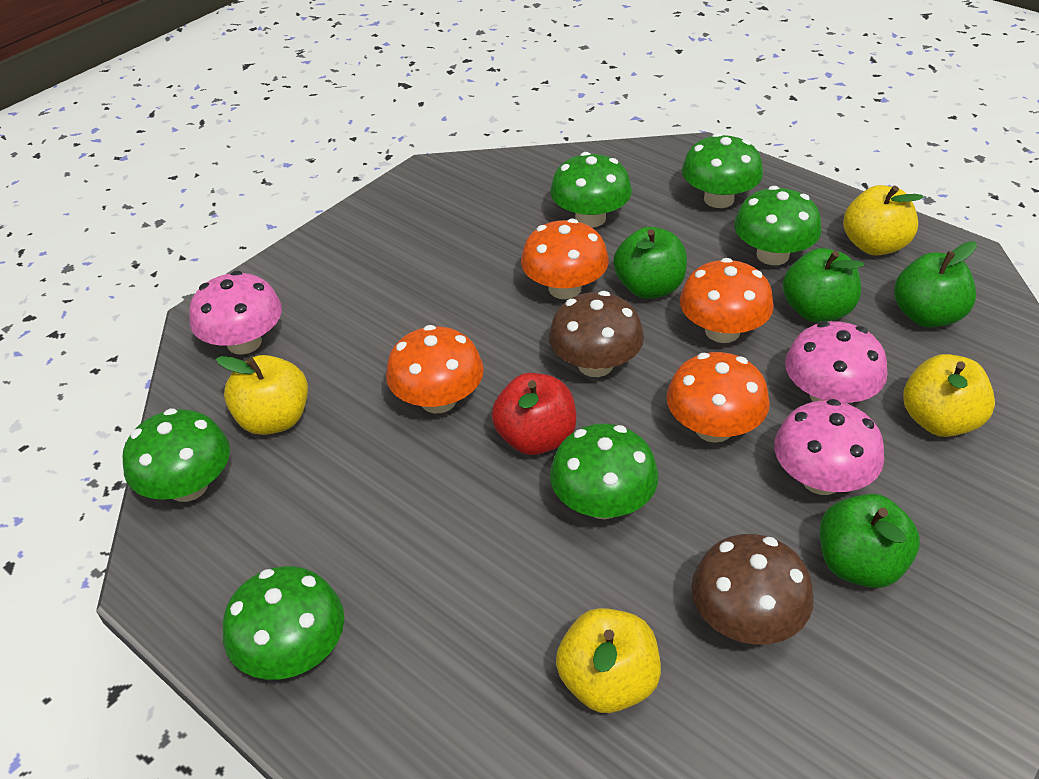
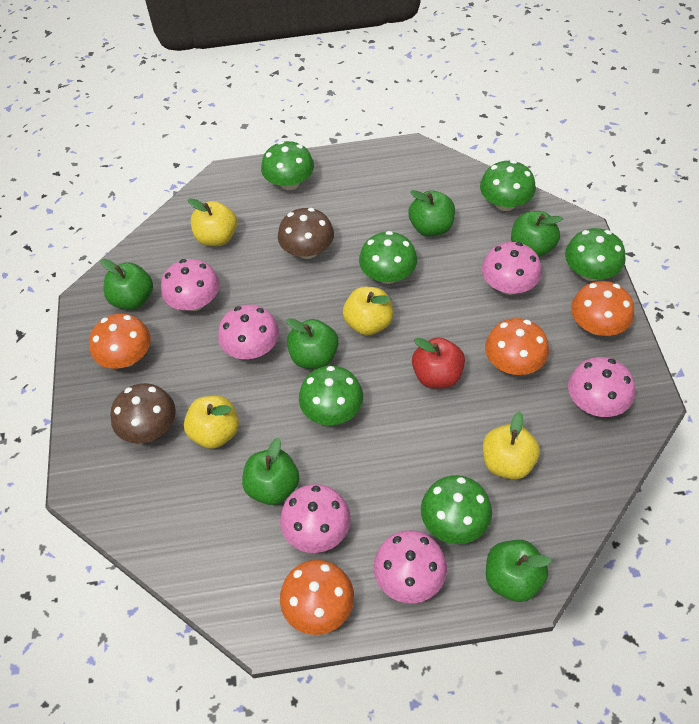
green apple: [613,227,687,299] [783,248,864,323] [820,494,920,588] [894,241,977,328] = 4 -> [101,259,153,310] [242,438,299,505] [286,318,339,369] [408,190,455,236] [486,540,552,602] [511,211,563,257] = 6
pink mushroom: [189,271,282,355] [774,399,884,495] [785,321,887,403] = 3 -> [161,259,220,311] [218,305,279,359] [280,484,351,553] [374,530,447,603] [482,242,542,295] [568,357,635,417] = 6

